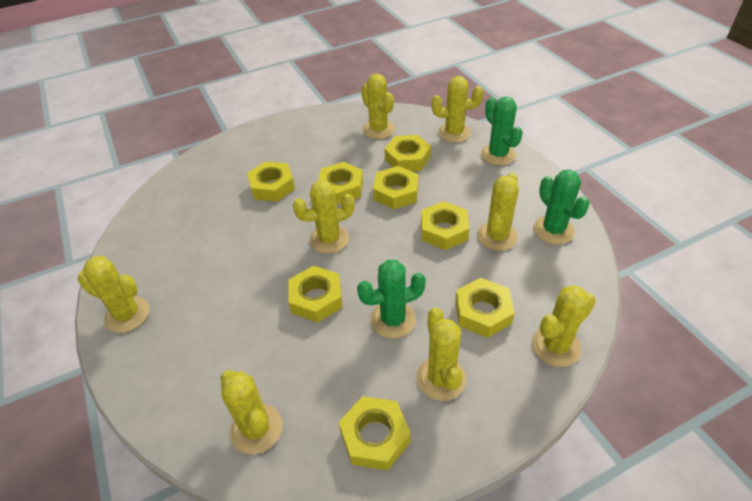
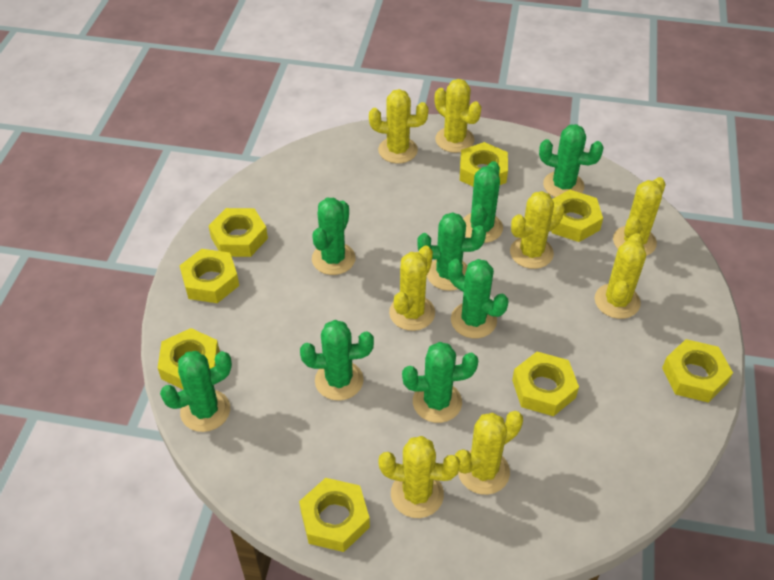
green cactus: [357,260,426,338] [481,97,523,165] [533,170,590,244] = 3 -> [160,351,232,432] [300,320,374,401] [312,198,355,275] [402,342,478,423] [418,212,486,291] [448,259,508,338] [463,161,503,243] [539,124,604,197] = 8

